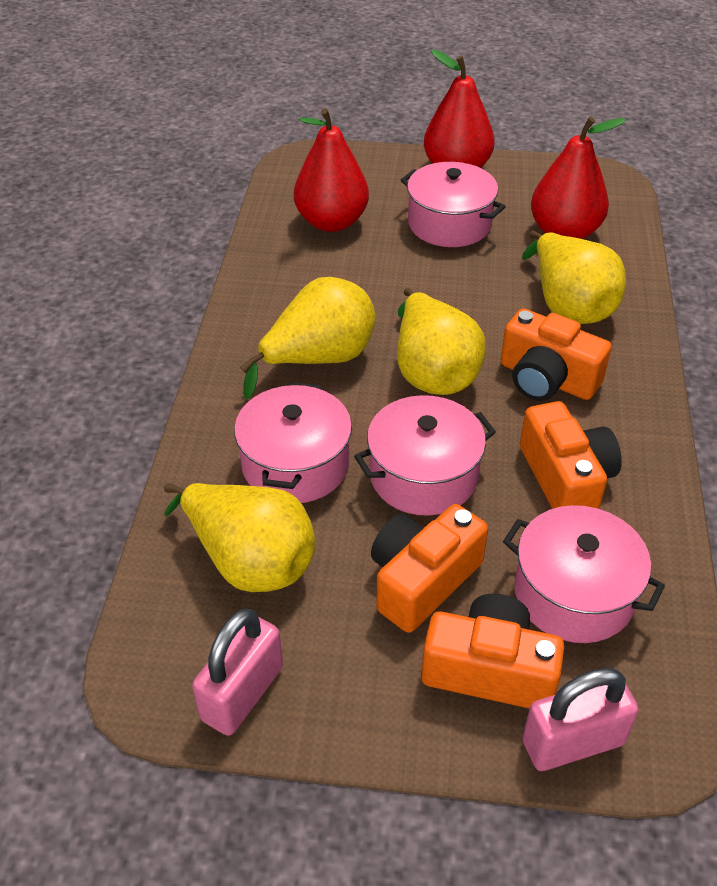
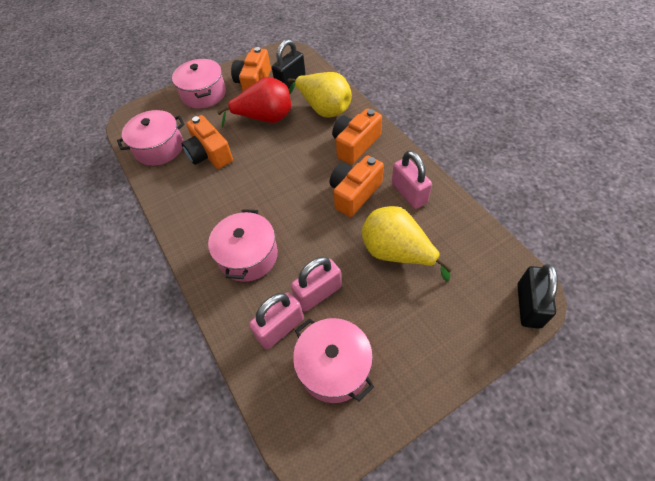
black padlock: none = 0 -> [272,39,306,89] [517,264,558,329] = 2
pink padlock: [192,609,283,736] [522,668,639,771] = 2 -> [249,292,304,349] [291,257,342,312] [392,151,432,209] = 3
red pear: [294,108,369,232] [424,50,494,168] [531,117,626,239] = 3 -> [217,77,291,128] = 1
yellow pear: [164,483,315,592] [240,277,375,399] [397,288,486,395] [522,231,626,324] = 4 -> [288,72,352,117] [362,206,453,281] = 2

